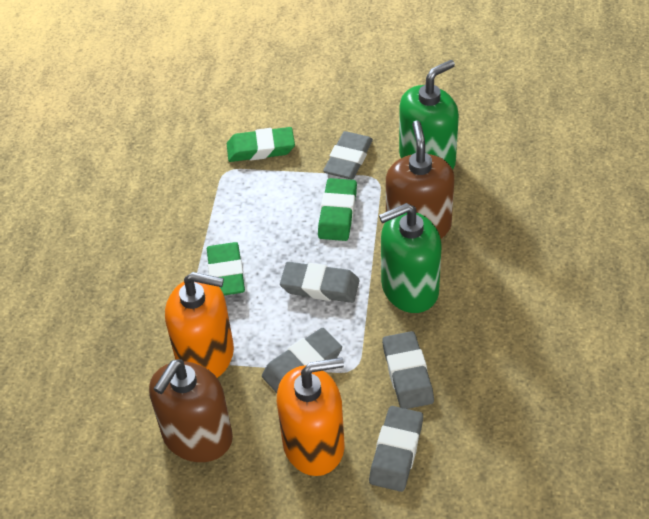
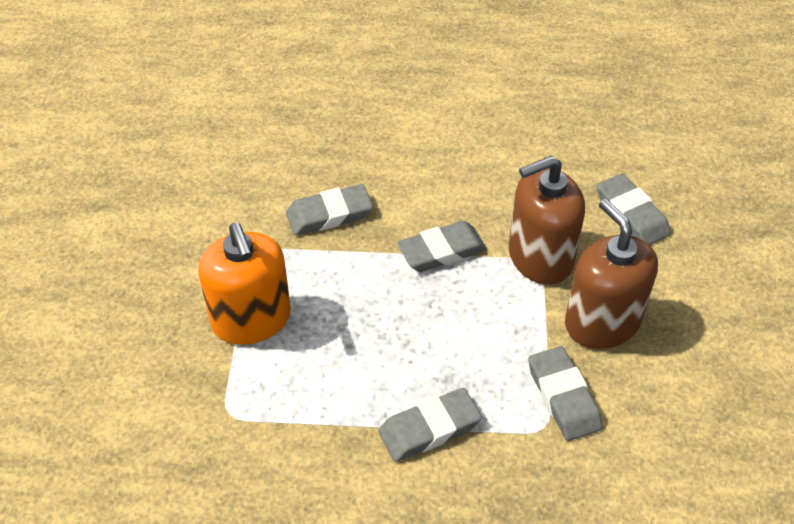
green eraser: [207,242,245,295] [227,127,295,162] [318,178,357,241] = 3 -> none = 0
green soap dispenser: [379,203,442,313] [399,60,459,170] = 2 -> none = 0
orange soap dispenser: [165,272,234,378] [277,357,344,476] = 2 -> [198,223,291,345] = 1

